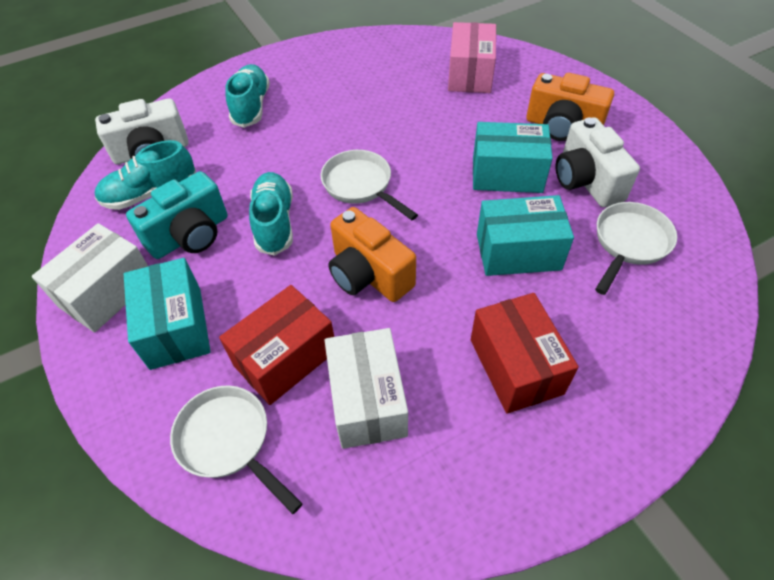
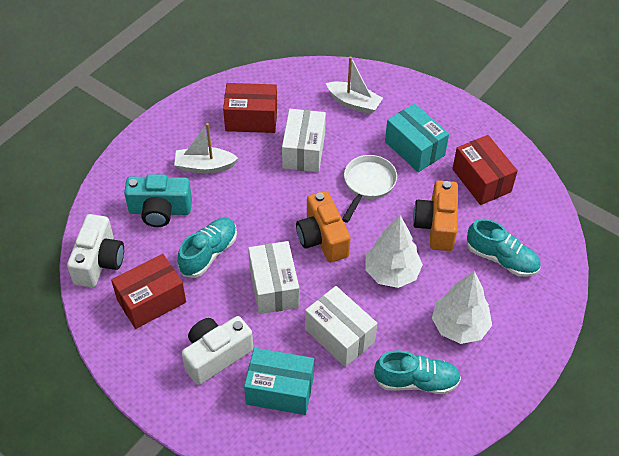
pink box: [448,22,496,93] = 1 -> none = 0
red box: [219,285,334,405] [471,293,579,414] = 2 -> [111,254,186,329] [223,83,277,133] [452,135,518,205] = 3
turquoise box: [124,258,211,370] [473,122,553,193] [477,195,574,276] = 3 -> [244,348,314,415] [385,104,449,172] = 2
white boat: none = 0 -> [174,123,238,173] [326,56,383,114] = 2
white box: [32,223,148,332] [324,328,408,449] = 2 -> [248,241,299,314] [282,109,326,172] [305,286,377,367] = 3
white pan: [170,386,303,514] [321,150,418,220] [595,202,677,295] = 3 -> [342,155,397,223] = 1
white tree: none = 0 -> [365,215,423,288] [432,271,492,344] = 2

